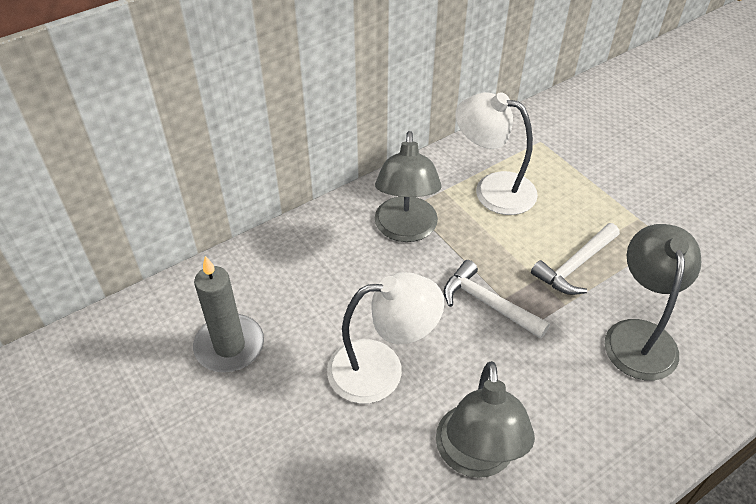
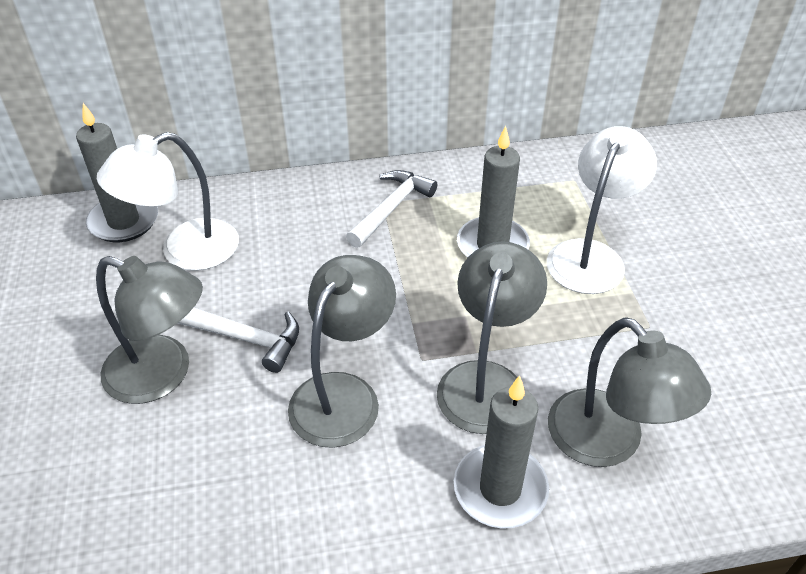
grey candle: [193,256,264,373] = 1 -> [76,103,158,242] [454,375,549,529] [457,126,530,258] = 3
grey lamp: [375,131,442,242] [436,361,535,478] [605,224,701,380] = 3 -> [96,256,203,404] [288,255,396,448] [437,241,547,434] [548,317,711,467] = 4

